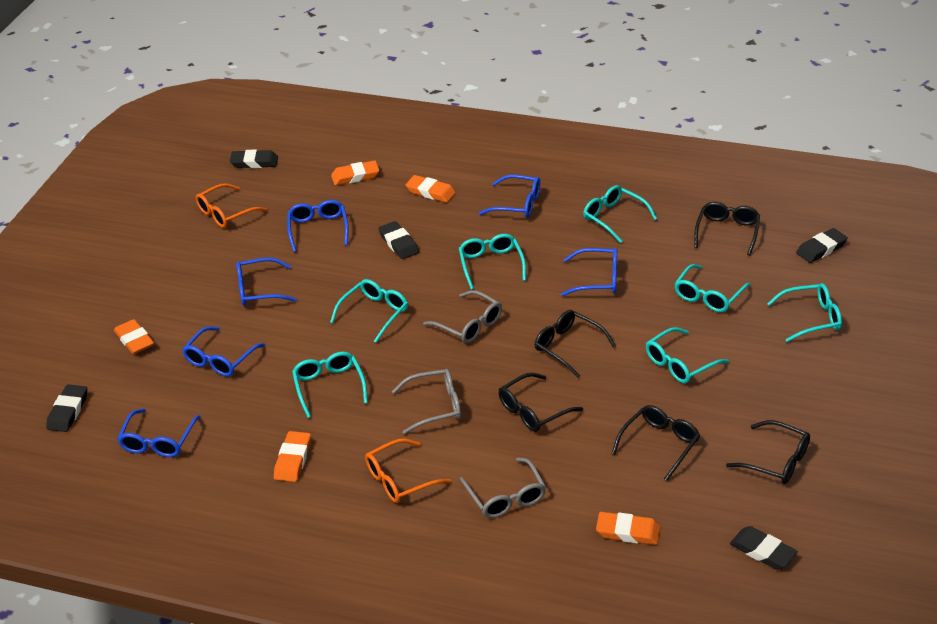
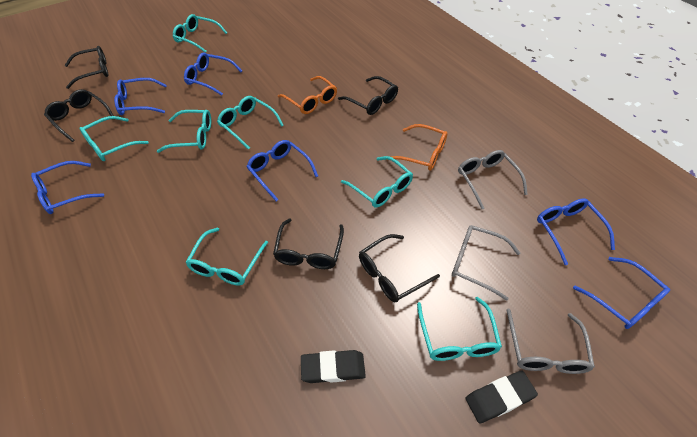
black eraser: [46,384,87,432] [230,150,278,168] [378,221,419,259] [730,526,798,570] [796,228,848,263] = 5 -> [301,350,366,383] [465,370,538,424] = 2
orange eraser: [114,319,154,354] [274,431,311,482] [331,160,379,185] [406,175,456,203] [596,512,660,545] = 5 -> none = 0

